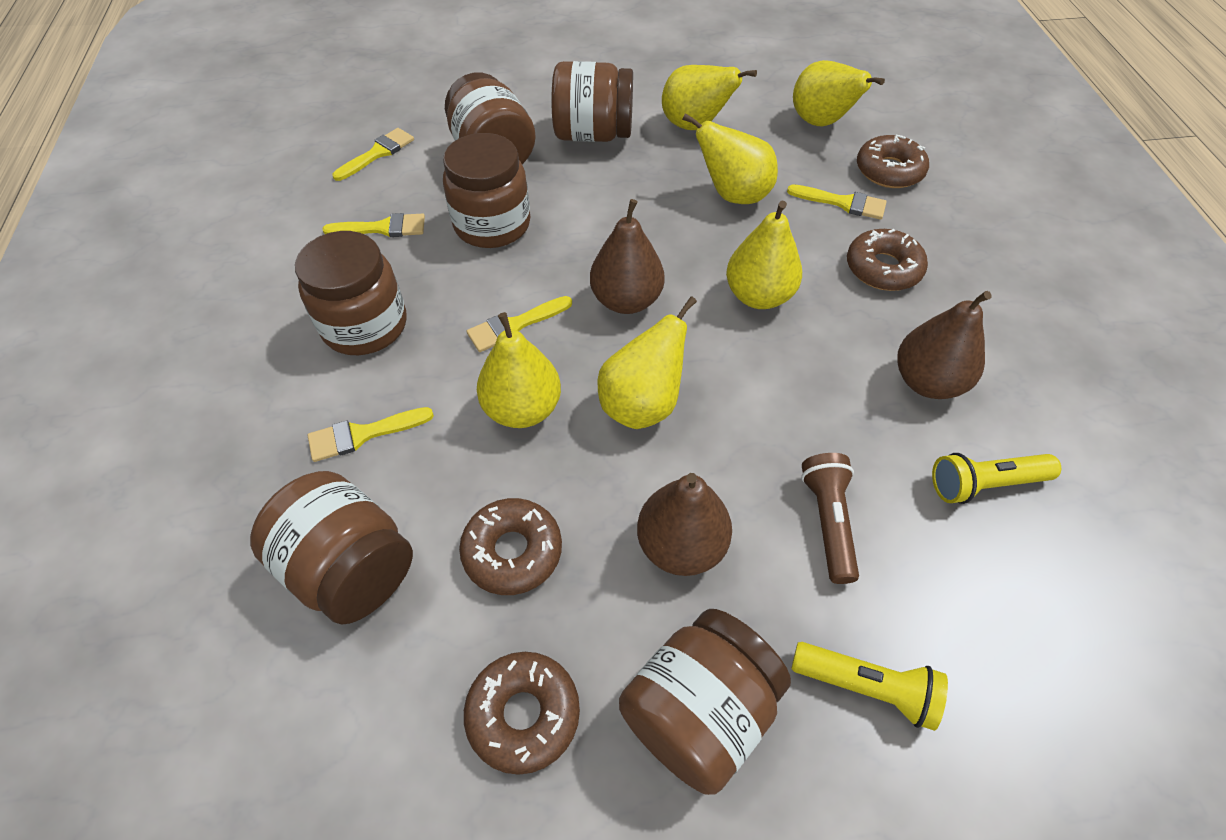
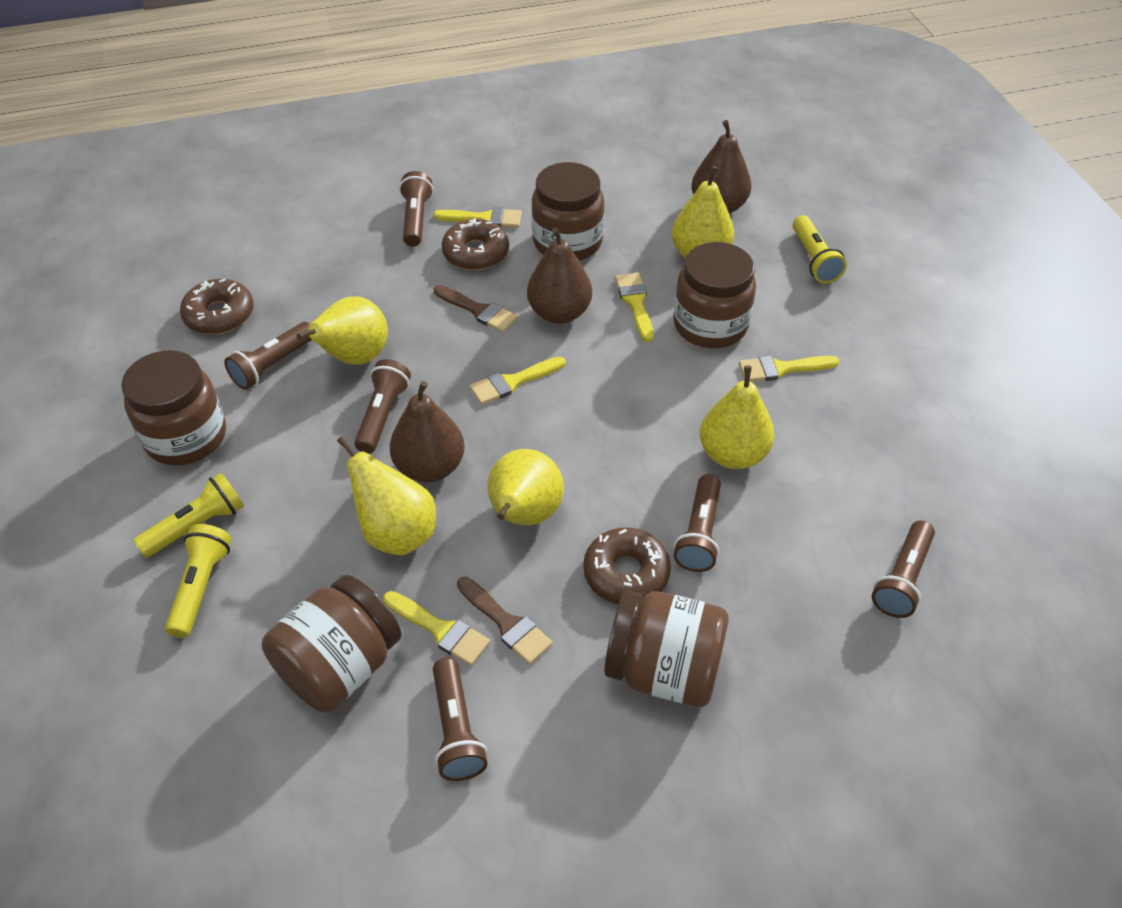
brown brush: none = 0 -> [434,285,518,333] [457,577,553,665] = 2
brown donut: [459,498,562,595] [464,652,580,775] [847,229,928,291] [857,135,929,188] = 4 -> [180,279,254,334] [442,218,509,270] [583,527,671,604] = 3
brown flashlight: [801,453,859,584] = 1 -> [224,322,312,390] [354,359,411,453] [399,171,433,247] [433,658,487,781] [674,474,721,572] [872,520,935,618] = 6
brown jar: [250,471,413,624] [295,231,406,355] [443,133,530,248] [445,72,536,164] [552,61,633,142] [619,609,791,795] = 6 -> [121,350,226,465] [262,575,402,712] [531,162,604,261] [604,590,729,707] [673,242,756,348] = 5
yellow flashlight: [791,642,948,731] [932,453,1061,504] = 2 -> [133,473,244,558] [165,524,232,638] [793,215,847,284] = 3
yellow pear: [477,312,561,428] [598,296,697,429] [662,65,757,130] [682,113,778,204] [726,201,802,309] [793,60,885,127] = 6 -> [297,296,388,365] [337,436,436,555] [488,449,564,525] [671,166,734,258] [700,365,774,469] = 5

